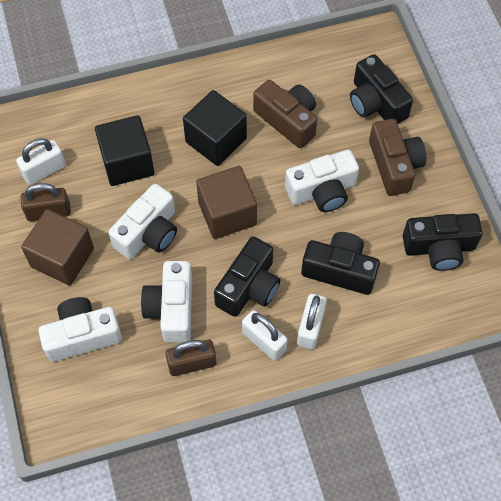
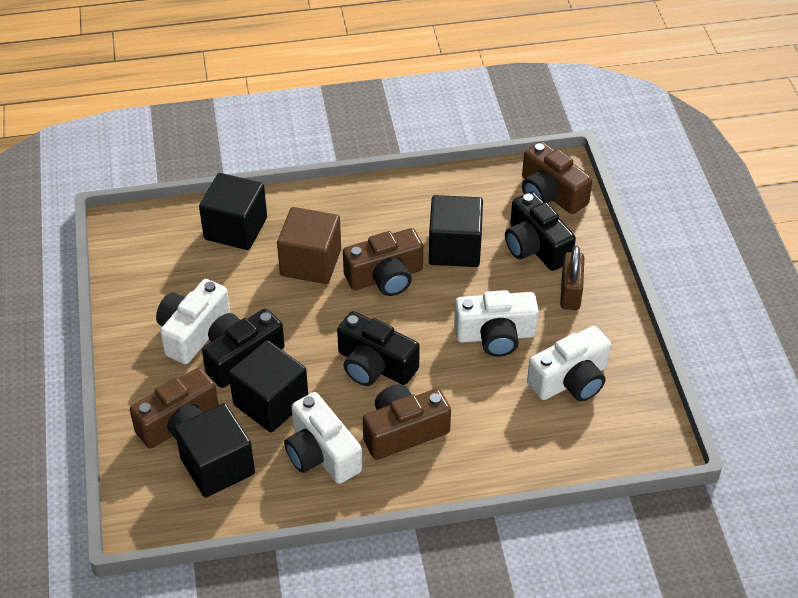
black camera: [214,236,280,317] [301,232,380,295] [350,54,413,124] [403,213,483,271] = 4 -> [202,309,285,388] [337,311,420,386] [505,192,576,271] = 3
black cube: [95,115,154,186] [183,90,247,166] = 2 -> [174,403,255,498] [199,173,267,250] [229,340,308,432] [429,195,483,267] = 4
brown camera: [253,80,317,148] [369,119,426,196] = 2 -> [130,368,219,448] [343,228,423,296] [363,384,451,460] [522,141,593,214] = 4
brown cube: [21,209,94,285] [196,166,257,239] = 2 -> [277,207,341,284] = 1
brown padlock: [20,183,71,221] [165,340,216,376] = 2 -> [560,246,584,310] = 1
white padlock: [16,138,66,185] [242,310,288,361] [297,294,327,349] = 3 -> none = 0

